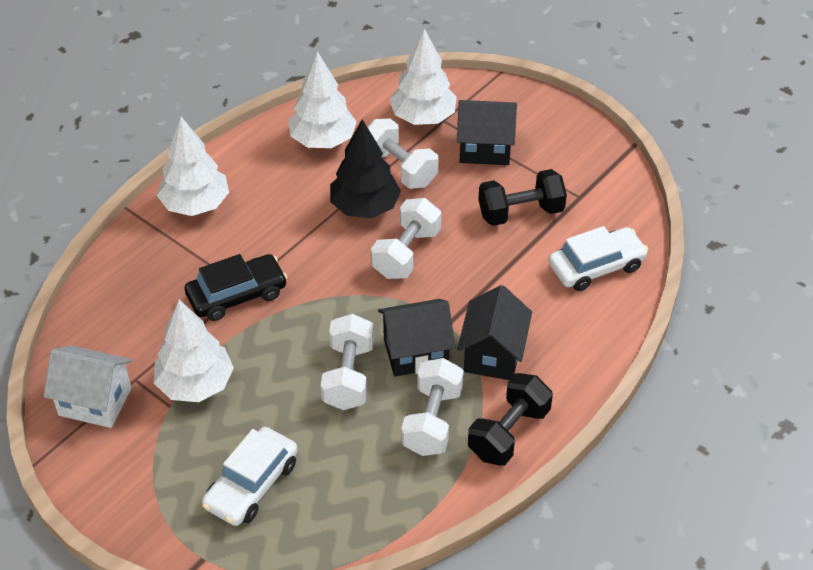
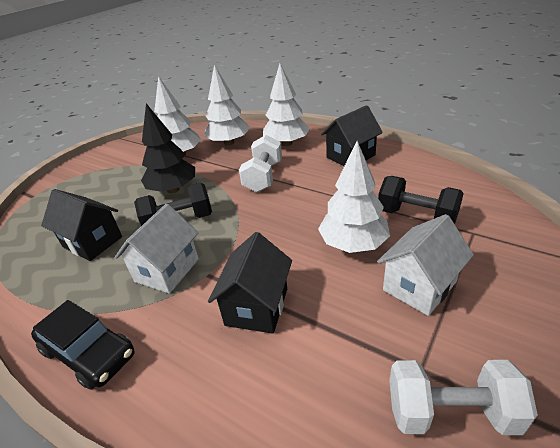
white car: [202,427,298,526] [549,226,649,291] = 2 -> none = 0
white dumbbell: [321,314,374,410] [367,118,438,189] [371,198,441,279] [401,358,464,456] = 4 -> [239,135,282,192] [389,360,538,435] = 2
white house: [43,346,132,428] = 1 -> [115,204,199,294] [377,214,474,316] = 2

